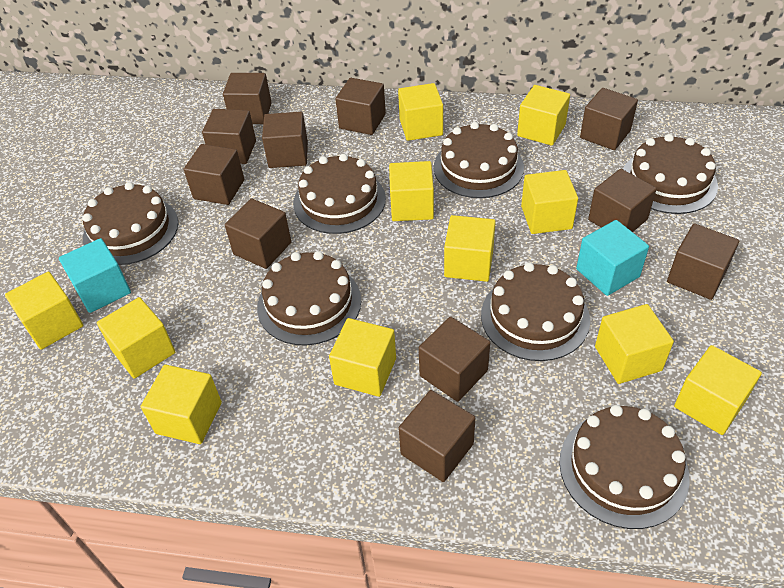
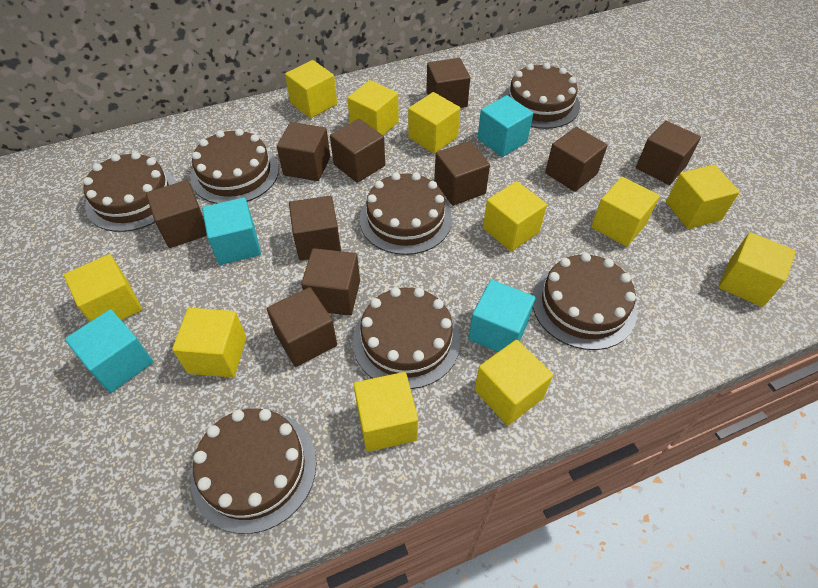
brown cube: [184,144,244,205] [202,109,256,164] [223,73,272,124] [225,198,291,269] [262,112,308,168] [335,78,386,135] [399,390,475,482] [419,317,490,402] [580,88,638,150] [588,169,657,232] [667,223,739,300] = 11 -> [146,180,207,248] [267,287,337,367] [277,122,330,181] [289,196,341,260] [301,248,360,316] [330,119,385,183] [426,58,470,108] [434,141,490,206] [545,127,607,192] [636,121,701,185] = 10
turquoise cube: [59,238,131,313] [576,220,649,296] = 2 -> [65,309,153,393] [202,198,261,265] [468,280,535,352] [478,95,533,157] = 4

